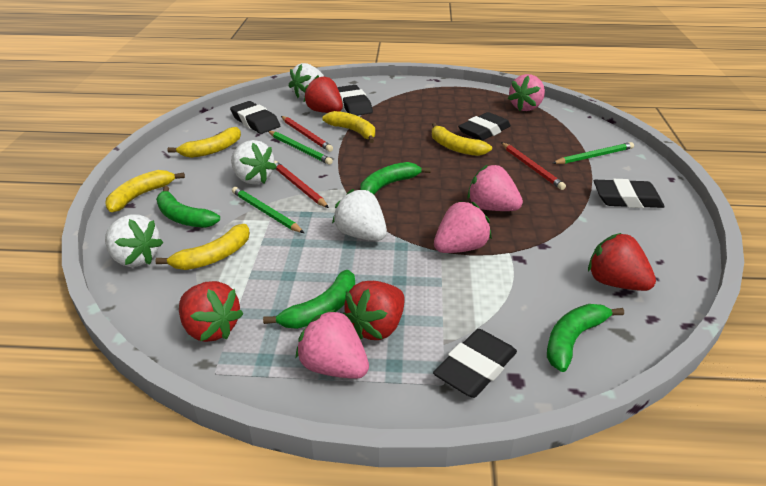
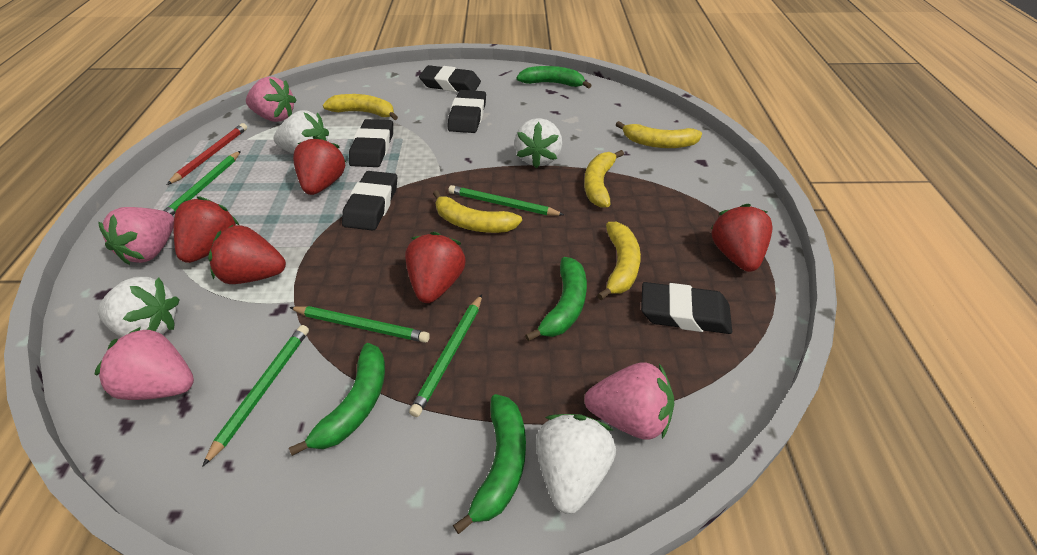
green pencil: [232,187,304,233] [268,131,333,165] [553,142,634,164] = 3 -> [163,151,241,216] [202,325,309,467] [289,306,430,343] [409,294,482,417] [448,185,564,216] = 5
red pencil: [274,161,329,208] [281,116,333,152] [501,142,566,190] = 3 -> [167,123,247,185] = 1
red strawberry: [179,281,244,342] [304,75,343,113] [343,281,405,340] [588,233,656,291] = 4 -> [174,197,239,263] [208,225,286,284] [293,136,346,195] [405,232,465,303] [711,204,772,272] = 5

